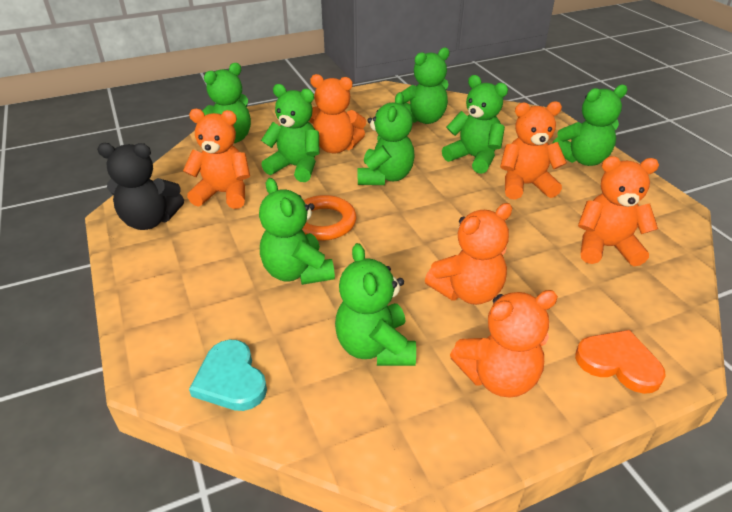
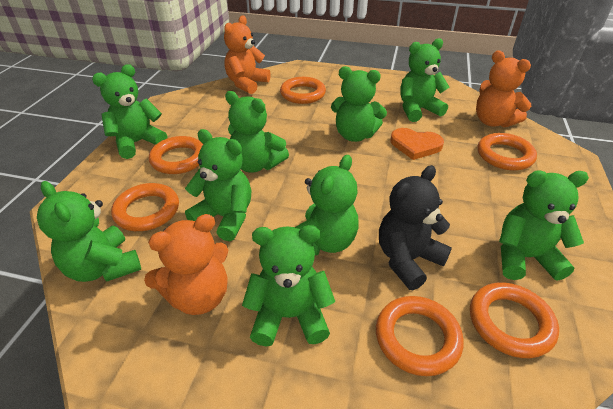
green teddy bear: [202,63,251,143] [259,178,335,285] [261,84,320,182] [335,243,416,366] [358,92,415,185] [401,48,450,124] [442,75,508,174] [552,85,628,166] = 8 -> [37,181,141,282] [92,64,167,159] [185,129,252,241] [225,91,289,173] [242,225,335,347] [295,155,359,256] [331,66,387,142] [400,38,450,122] [499,170,589,281] = 9
orange ring: [302,195,357,241] = 1 -> [111,183,179,231] [149,136,204,174] [280,77,326,104] [376,296,464,376] [470,283,559,358] [478,133,537,170] = 6
orange teddy bear: [183,109,250,209] [309,74,366,154] [425,203,512,305] [450,290,558,397] [500,101,567,200] [578,156,659,266] = 6 -> [144,214,229,315] [224,15,271,94] [476,51,531,127] = 3
turquoise heart: [189,340,267,411] = 1 -> none = 0

